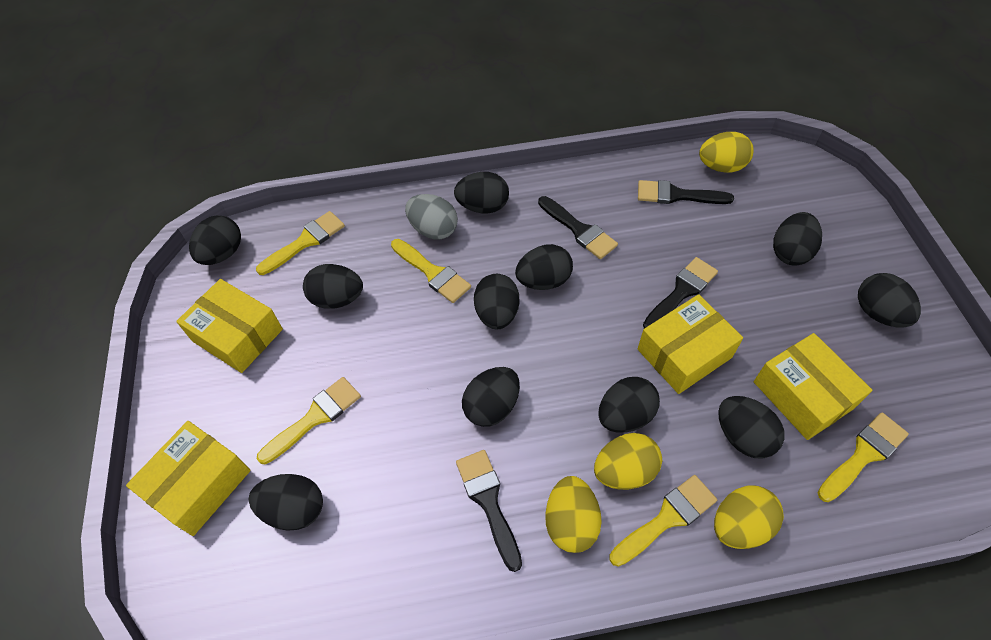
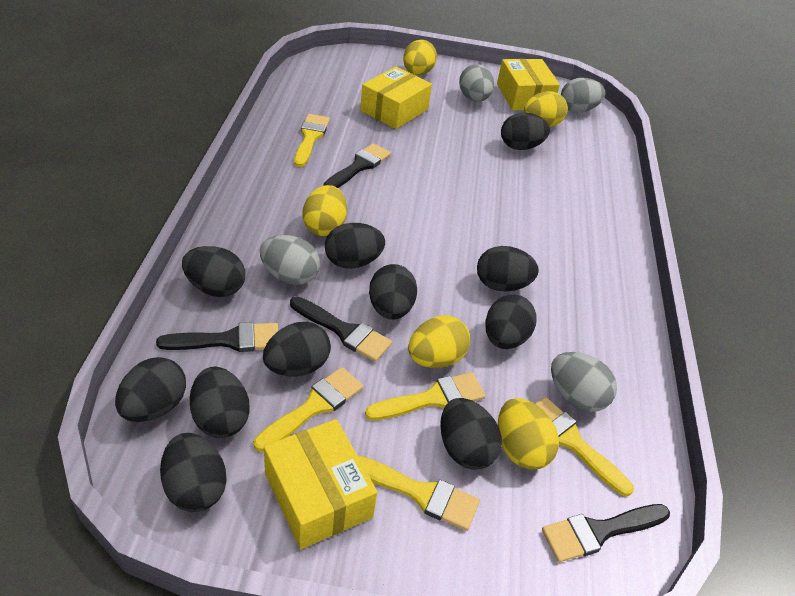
grey egg: [405,194,458,240] = 1 -> [260,235,320,285] [459,64,494,102] [551,352,617,412] [561,77,605,113] = 4
yellow box: [126,421,251,536] [176,279,283,373] [638,294,743,394] [754,333,872,440] = 4 -> [264,419,377,549] [360,66,432,129] [497,59,560,110] = 3
yellow egg: [545,476,602,553] [594,433,662,490] [699,132,754,173] [714,485,784,549] = 4 -> [302,185,347,236] [403,40,437,75] [408,315,470,368] [498,398,559,470] [524,91,568,127] = 5

